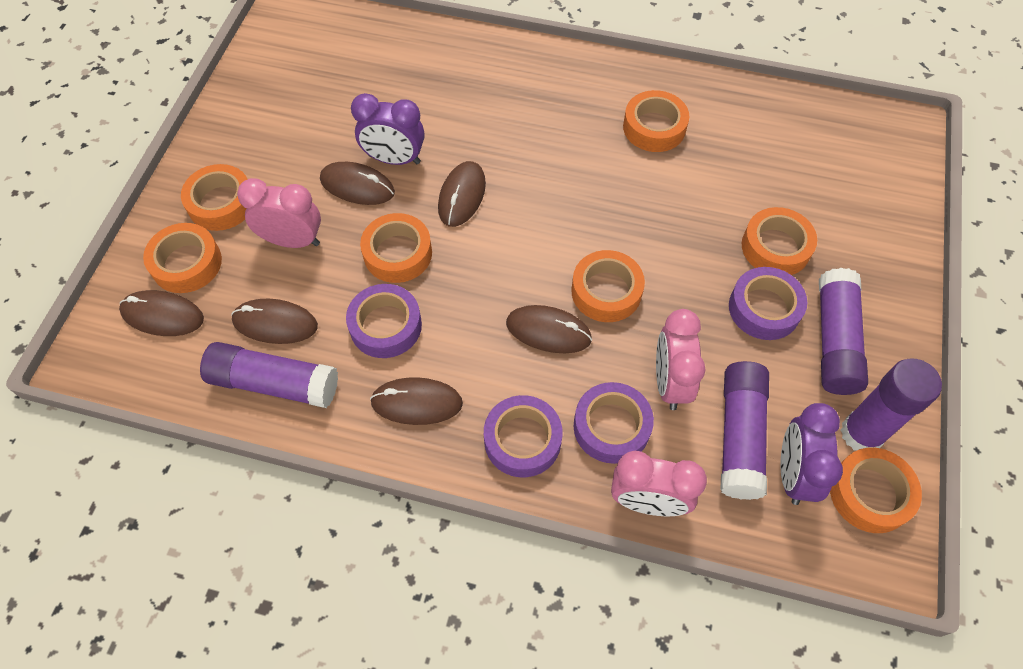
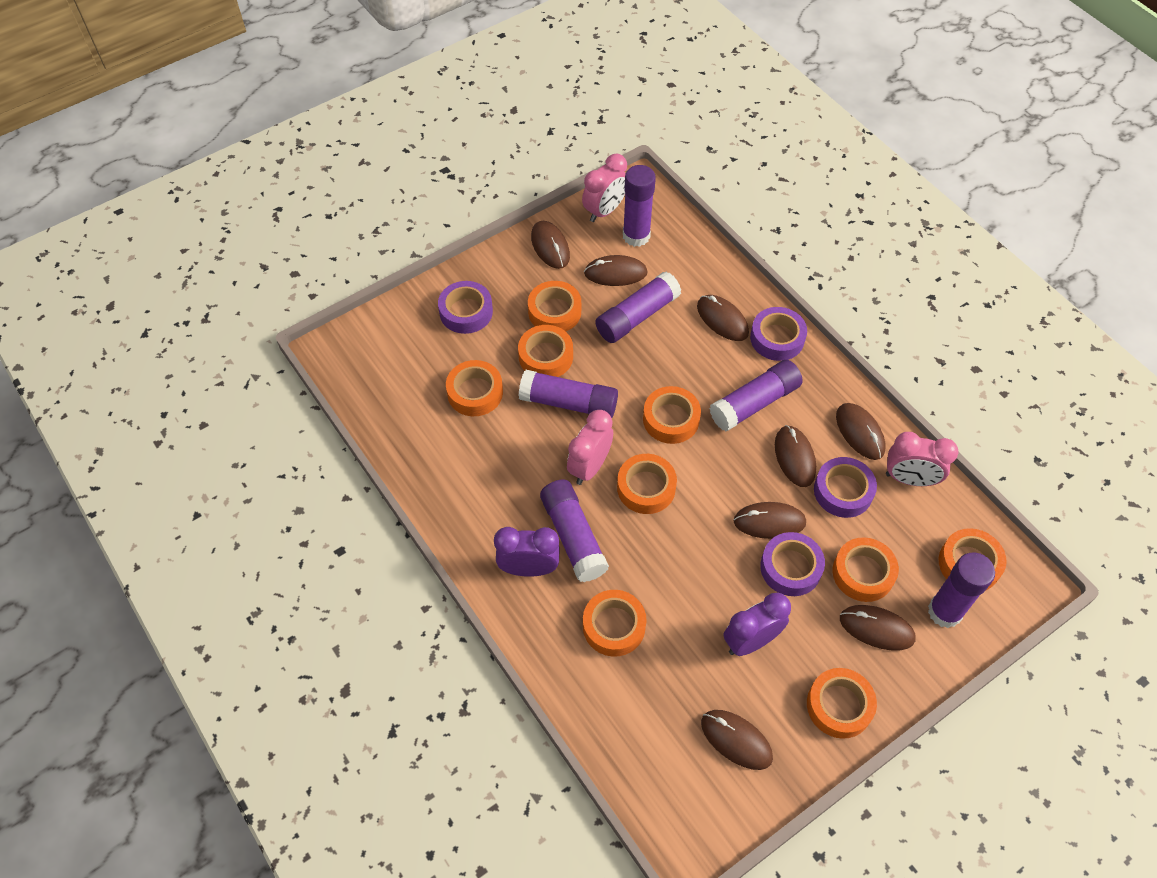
brown mouse: [119,290,204,336] [231,299,318,344] [320,162,395,205] [370,377,463,425] [438,161,486,227] [506,305,592,353] = 6 -> [531,221,570,269] [584,255,648,286] [697,295,749,341] [701,710,773,770] [734,502,806,539] [775,425,816,487] [836,403,885,460] [840,605,916,651] = 8
orange tape: [143,223,222,293] [181,164,247,231] [360,213,432,283] [571,250,645,322] [623,90,689,152] [742,207,817,275] [830,448,922,533] = 7 -> [446,360,503,416] [518,325,573,377] [528,281,581,331] [583,590,646,657] [617,454,677,514] [643,386,701,444] [807,668,877,739] [833,537,899,602] [939,528,1007,590] = 9
purple glue stick: [200,342,338,408] [720,361,769,500] [819,268,868,395] [840,358,942,451] = 4 -> [519,370,618,418] [540,479,609,582] [595,272,681,343] [623,165,656,247] [709,360,802,431] [928,553,995,628] = 6

